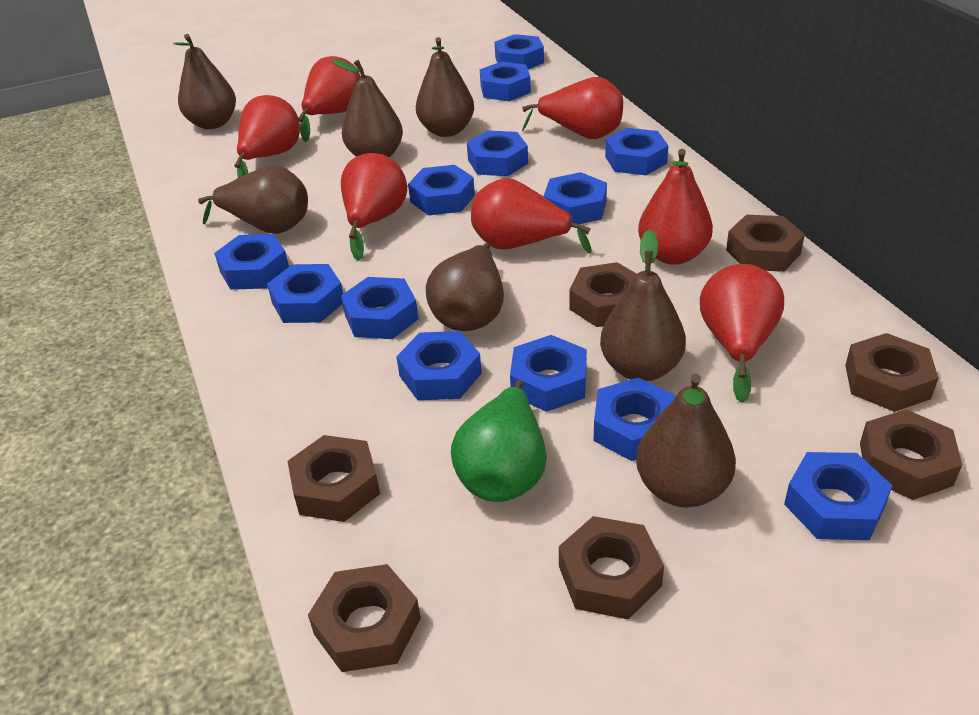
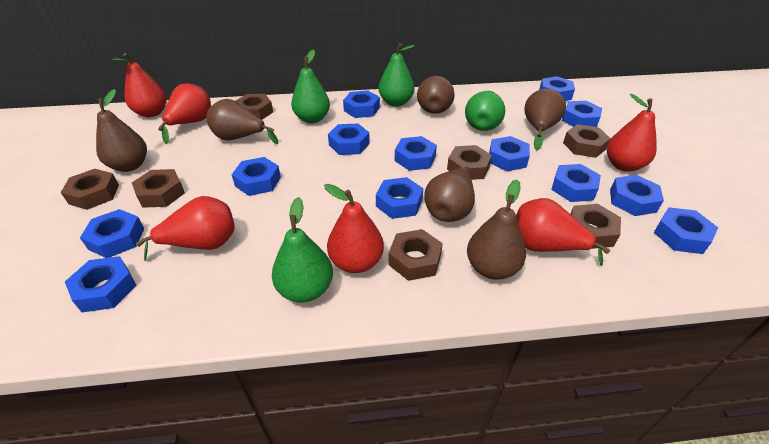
brown pear: [173,34,236,129] [198,165,308,234] [331,59,403,157] [416,37,474,137] [426,243,504,331] [600,229,686,381] [636,374,736,507] = 7 -> [96,89,147,172] [206,99,278,144] [417,76,454,114] [424,166,475,222] [467,180,526,280] [524,88,566,150] = 6
green pear: [451,380,547,502] = 1 -> [272,197,333,302] [291,49,330,123] [379,43,415,107] [465,91,505,131] = 4
red pear: [234,95,300,178] [298,56,360,142] [341,153,407,261] [471,178,592,254] [522,77,623,139] [638,149,713,265] [700,264,784,403] = 7 -> [112,53,167,117] [136,196,235,261] [158,83,211,144] [324,184,384,273] [516,198,610,266] [607,94,657,172] = 6

